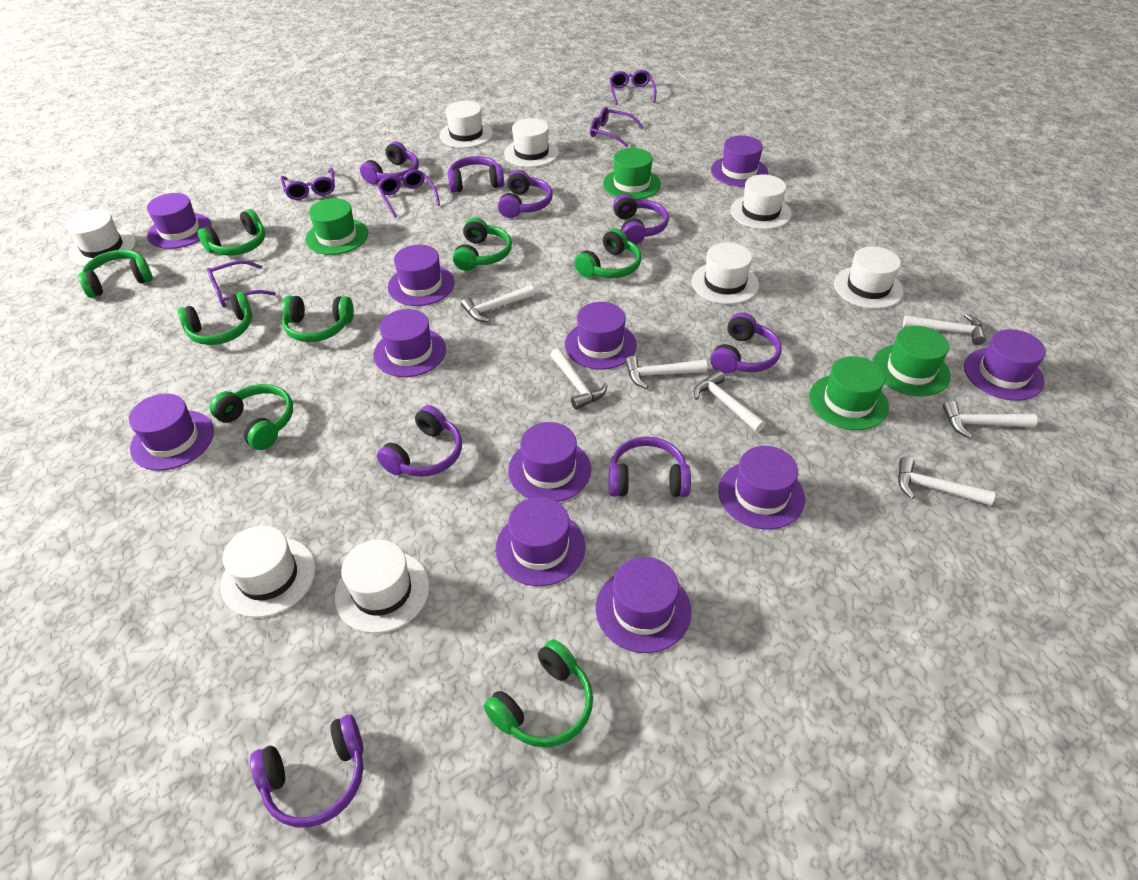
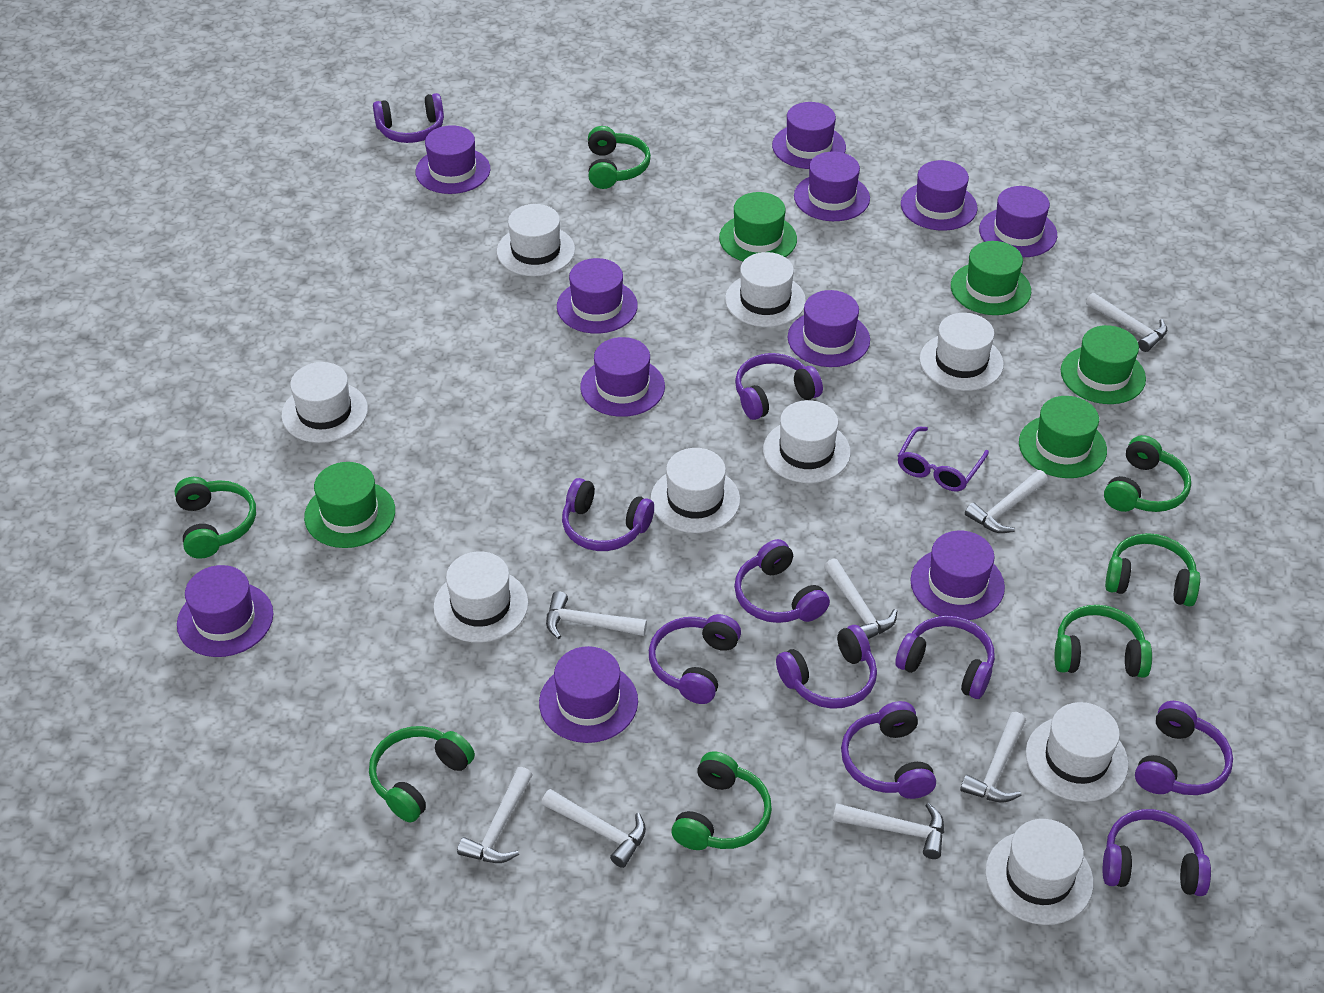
green hat: [305,198,368,255] [603,148,661,200] [809,356,889,430] [873,326,951,396] = 4 -> [304,462,395,548] [719,192,797,261] [951,241,1031,315] [1019,396,1107,478] [1061,325,1146,404] = 5
green headphones: [78,250,153,298] [178,292,252,345] [197,209,265,256] [210,384,293,450] [282,296,354,342] [453,218,512,271] [484,640,593,748] [575,228,641,278] = 8 -> [175,477,256,559] [369,726,475,823] [588,126,651,189] [672,751,772,850] [1054,605,1152,678] [1104,435,1191,512] [1105,533,1200,607] = 7
purple glasses: [207,260,276,307] [281,168,335,200] [377,169,440,218] [590,107,643,147] [609,70,656,105] = 5 -> [898,427,989,492] = 1
purple headphones: [250,715,364,828] [360,141,419,184] [377,405,462,477] [448,156,504,193] [498,170,553,218] [609,436,691,497] [613,194,669,244] [710,312,782,374] = 8 -> [373,93,444,143] [562,478,654,551] [649,614,741,704] [734,539,830,623] [735,353,823,420] [776,625,877,709] [841,701,936,799] [895,616,995,699] [1103,809,1211,896] [1135,701,1233,795] = 10
white hammer: [461,285,535,322] [550,348,608,410] [625,356,707,389] [694,370,766,432] [898,457,995,506] [903,313,986,345] [943,401,1037,439] = 7 -> [457,767,533,863] [541,789,646,868] [546,591,647,639] [824,558,897,639] [833,803,944,859] [960,712,1026,802] [965,470,1048,533] [1086,293,1167,352] = 8
white hat: [66,209,136,266] [221,526,316,618] [335,539,430,633] [440,101,493,148] [504,118,559,167] [692,242,759,304] [730,174,792,229] [834,246,904,309] = 8 -> [281,362,368,443] [433,551,528,643] [497,204,575,276] [650,448,740,533] [725,252,806,327] [763,400,851,483] [920,313,1004,391] [985,819,1094,925] [1026,702,1129,802] = 9

